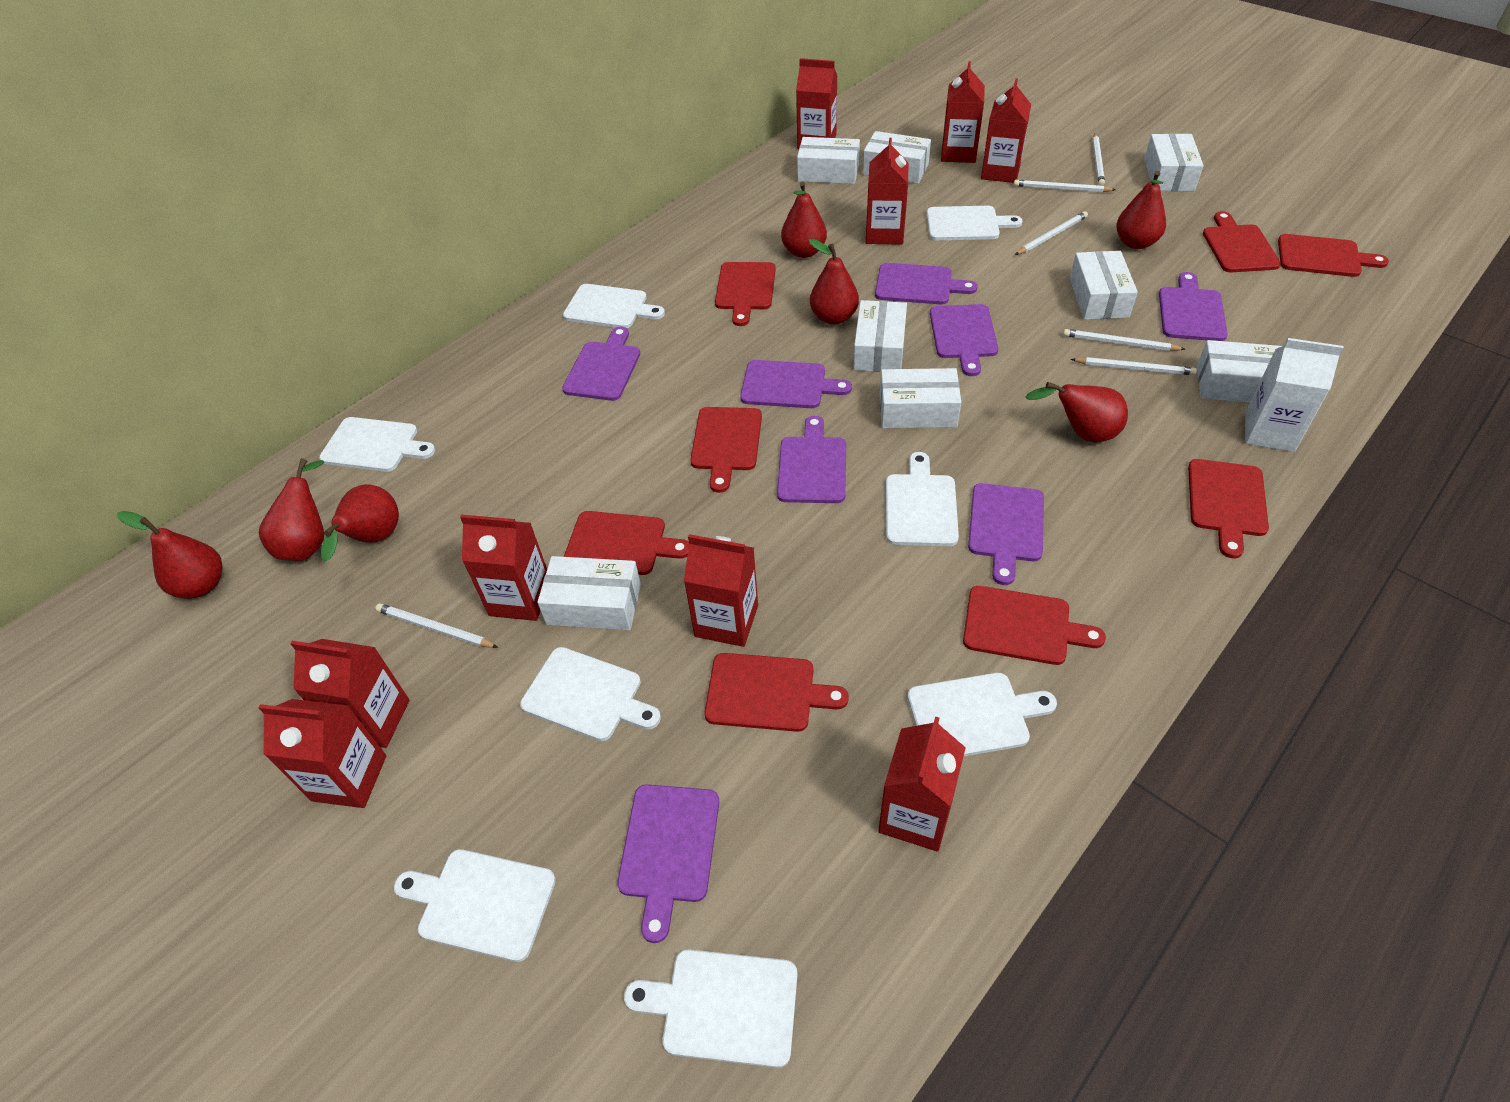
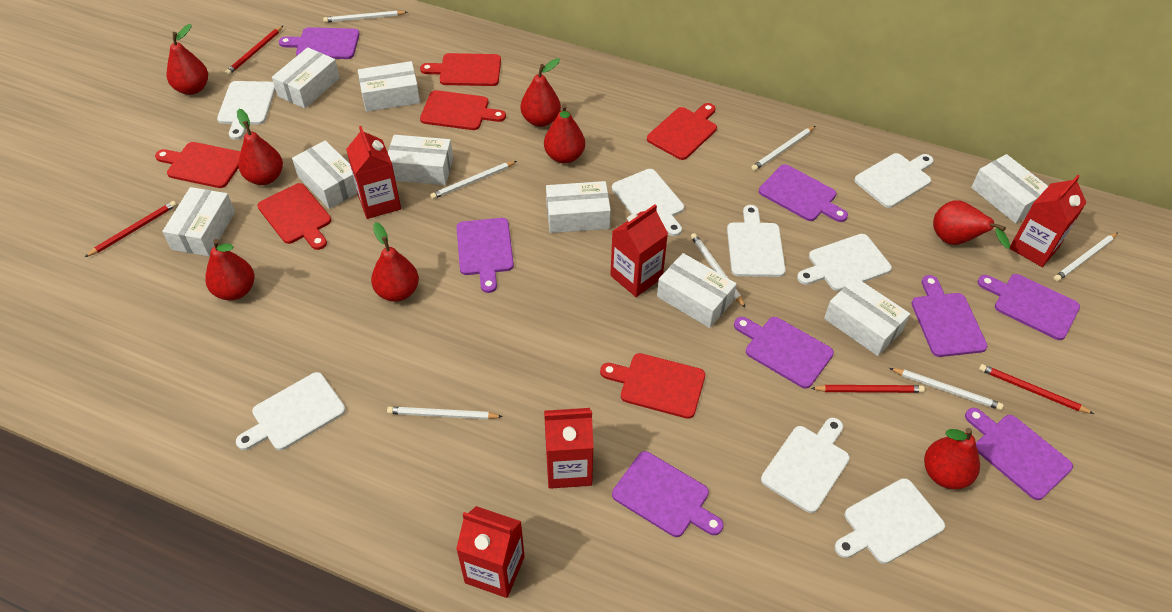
red carton: [258,699,386,808] [290,639,410,748] [460,515,547,621] [684,534,758,647] [796,58,838,149] [866,138,908,245] [878,716,966,852] [941,61,985,163] [981,79,1031,183] = 9 -> [346,126,401,219] [456,506,525,598] [544,408,594,489] [610,204,668,297] [1010,175,1087,267] = 5
red cutting board: [564,511,689,575] [690,407,762,493] [704,653,849,732] [715,262,776,326] [963,586,1106,665] [1188,459,1269,558] [1203,211,1281,272] [1278,234,1389,277] = 8 -> [155,142,241,188] [257,183,331,250] [420,53,501,86] [420,90,506,130] [600,353,705,419] [647,103,717,160] = 6
red pear: [117,511,223,599] [259,458,324,561] [321,484,399,561] [781,182,827,258] [809,239,859,325] [1025,382,1128,442] [1116,171,1166,249] = 7 -> [167,24,208,95] [205,239,254,300] [237,109,283,185] [371,222,419,302] [521,58,561,127] [544,104,585,164] [924,428,980,489] [933,200,1010,249] = 8
red pencil: none = 0 -> [85,201,177,257] [225,26,283,75] [811,385,925,393] [979,364,1094,414] = 4
white box: [537,556,641,630] [797,137,860,184] [853,300,907,372] [863,131,931,184] [879,368,961,428] [1070,251,1138,320] [1144,133,1204,191] [1197,340,1282,403] = 8 -> [162,187,235,256] [272,47,340,109] [292,140,357,209] [358,61,420,112] [388,135,453,185] [546,181,611,233] [657,253,737,328] [824,277,910,356] [971,154,1048,224] = 9
white carton: [1245,338,1344,452] = 1 -> none = 0
white pencil: [375,603,498,648] [1014,180,1116,192] [1015,211,1088,255] [1063,329,1185,351] [1071,357,1197,375] [1093,133,1105,186] = 6 -> [323,11,407,23] [387,407,503,420] [430,161,517,199] [691,233,745,308] [751,126,815,171] [890,368,1003,410] [1053,233,1118,282] = 7

